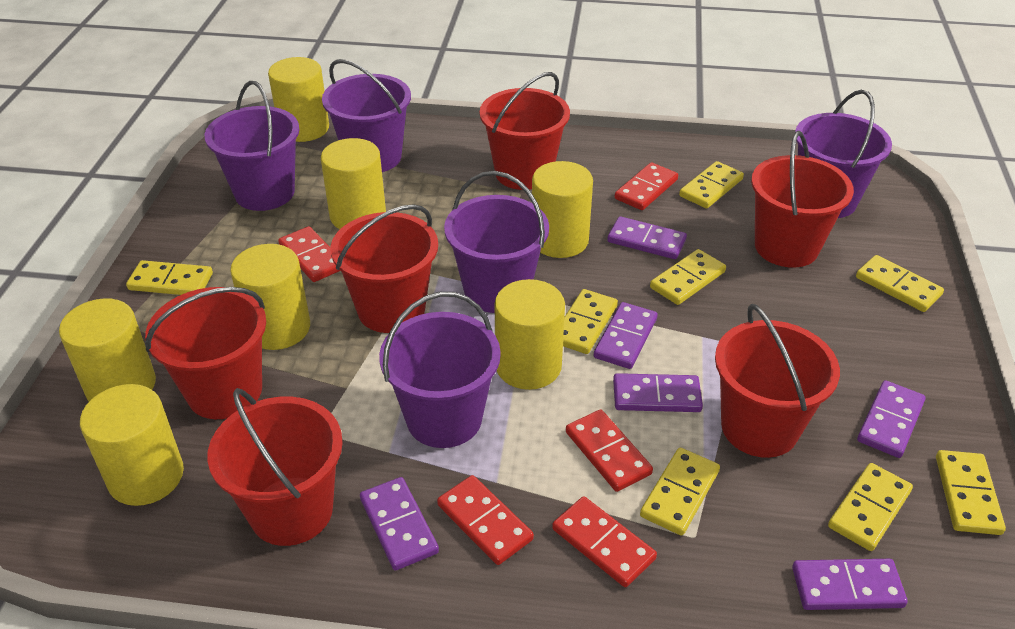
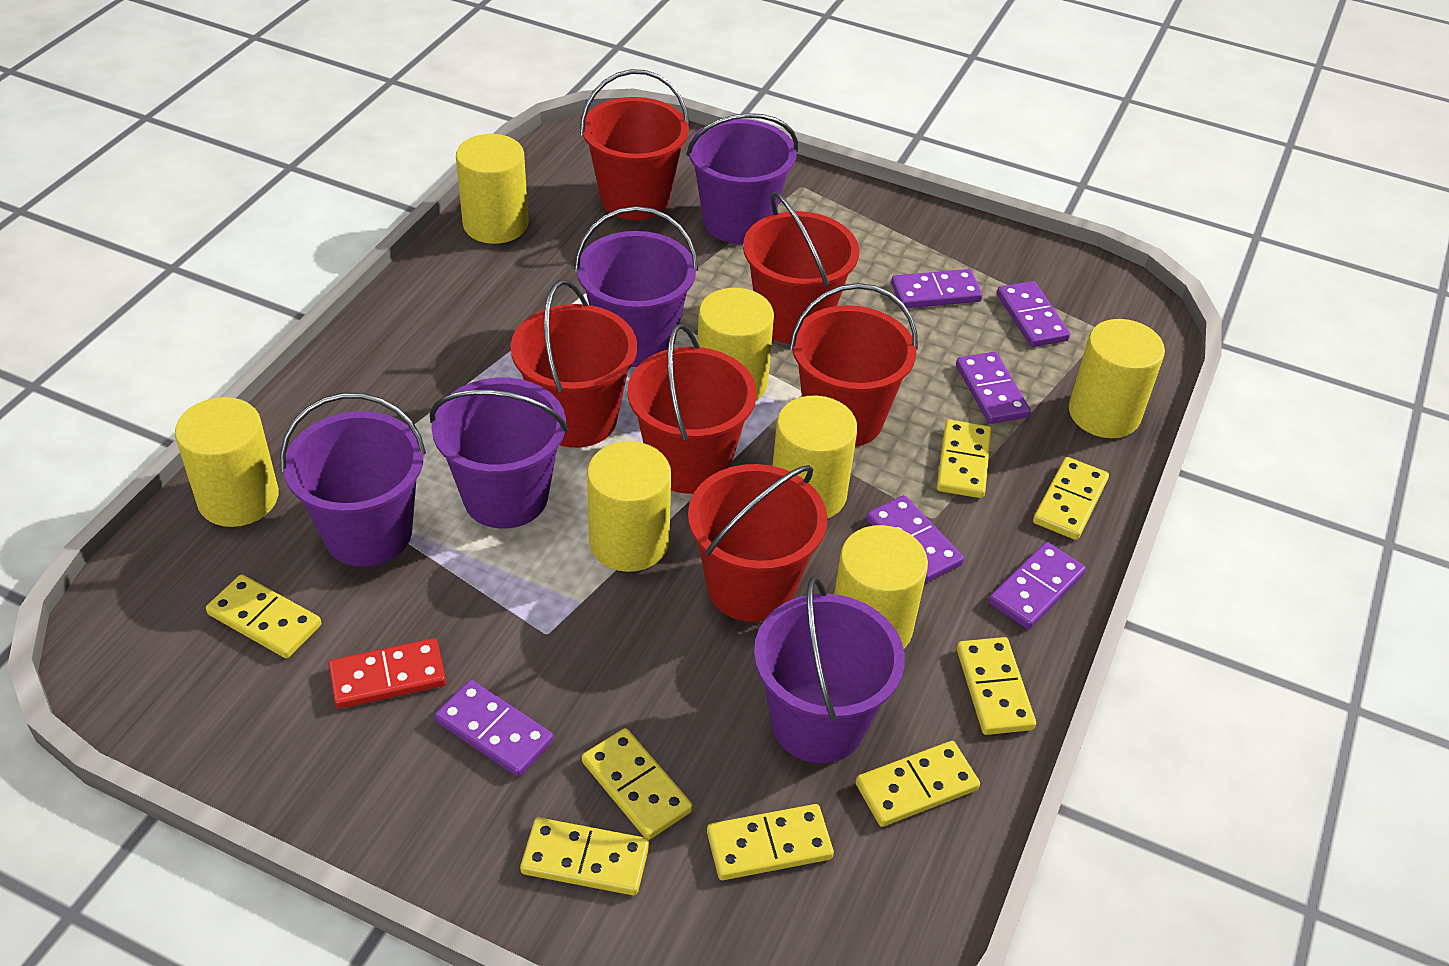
red domino: [278,226,341,282] [437,475,534,565] [552,496,657,587] [566,410,653,492] [615,162,678,210] = 5 -> [328,638,446,709] = 1

